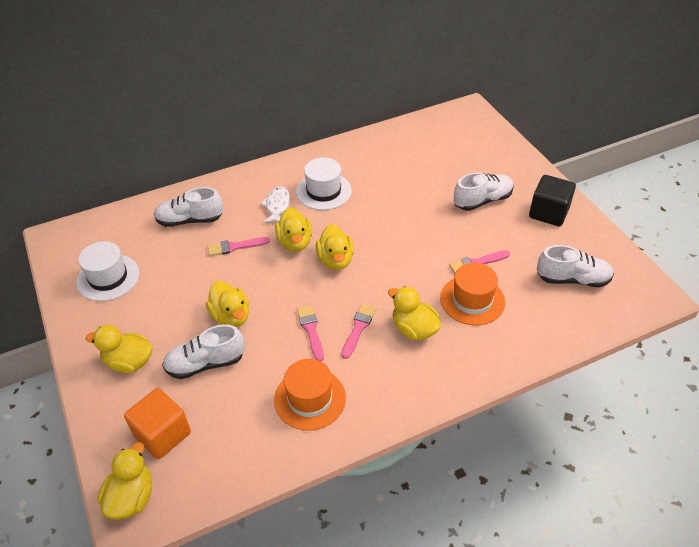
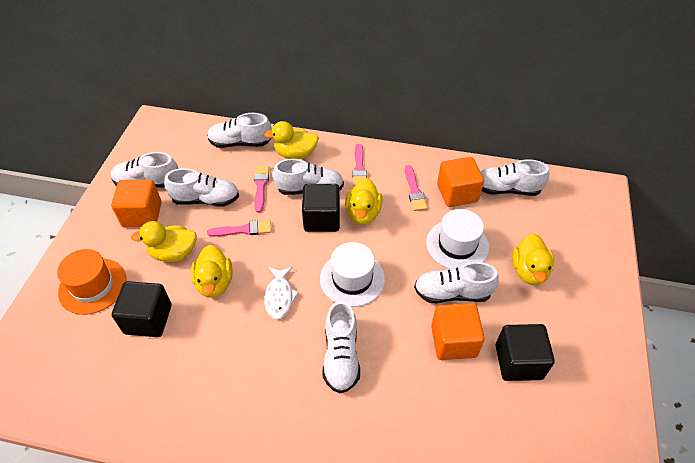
black cube: [529,175,576,227] = 1 -> [112,281,172,337] [302,184,340,232] [496,324,555,381] = 3
orange cube: [124,388,191,459] = 1 -> [111,180,162,228] [431,303,485,360] [437,157,484,207] = 3
orange hat: [274,359,346,431] [440,263,505,326] = 2 -> [57,249,126,315] = 1
white shoe: [154,187,223,227] [162,325,245,379] [454,173,514,211] [537,245,614,287] = 4 -> [111,152,179,188] [164,168,239,207] [207,113,272,148] [272,159,344,195] [323,301,360,393] [414,262,499,303] [480,159,549,196] = 7
yellow duck: [86,325,153,373] [98,442,152,520] [206,281,249,327] [275,207,312,251] [316,224,354,270] [388,286,441,340] = 6 -> [131,221,197,262] [191,245,233,298] [264,121,319,159] [345,178,382,225] [512,234,554,285] = 5

